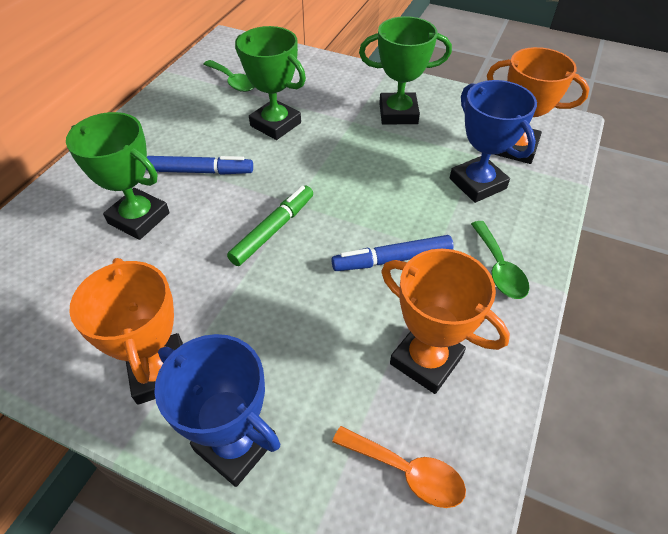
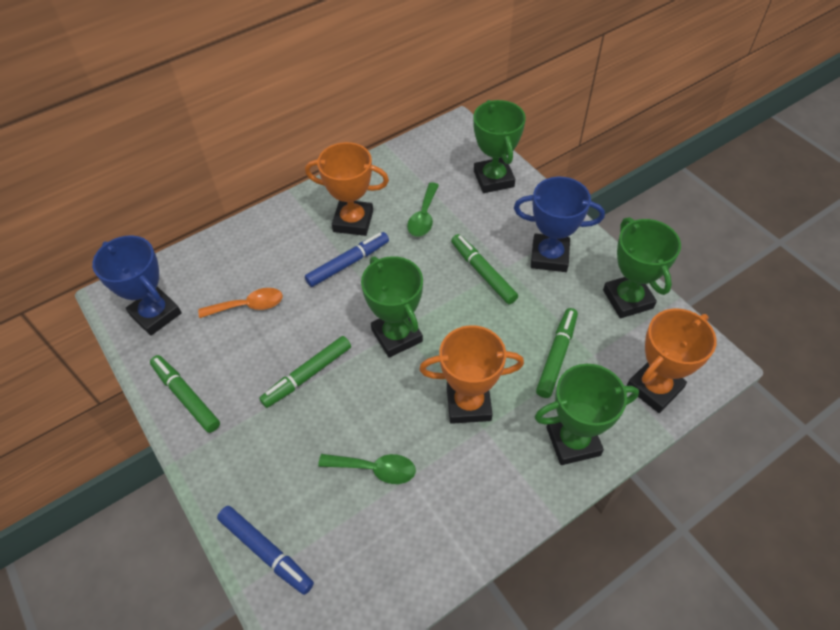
green marker: [227,186,313,266] = 1 -> [150,355,220,433] [259,336,351,408] [451,234,518,304] [536,308,578,398] = 4
green trophy: [66,112,170,240] [235,26,306,140] [359,16,452,124] = 3 -> [361,256,423,358] [473,100,526,193] [535,364,639,465] [603,217,681,318] = 4

